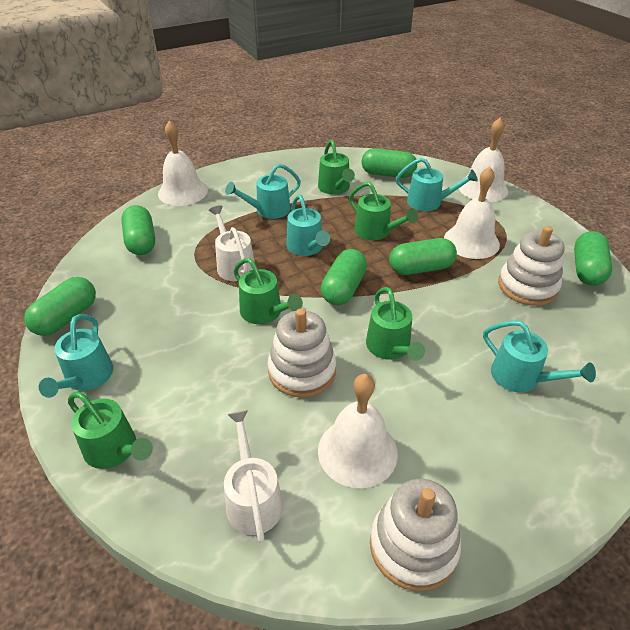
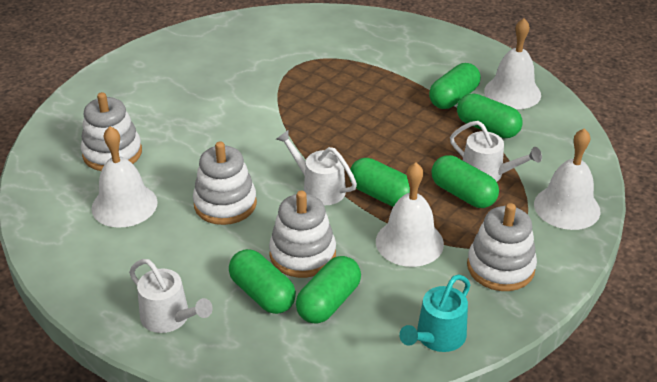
green watering can: [68,392,153,469] [234,258,303,324] [318,140,355,195] [349,182,418,240] [366,287,425,361] = 5 -> none = 0
turquoise watering can: [39,314,113,398] [225,163,301,219] [287,195,330,256] [396,158,478,211] [483,320,596,392] = 5 -> [399,274,470,352] = 1
white stacking toy: [267,308,336,397] [370,479,461,591] [498,226,565,306] = 3 -> [81,92,142,171] [193,141,257,225] [269,191,336,278] [467,203,537,291] = 4
white watering can: [209,205,255,281] [224,410,283,543] = 2 -> [129,259,213,333] [276,130,357,205] [450,121,542,182] = 3

